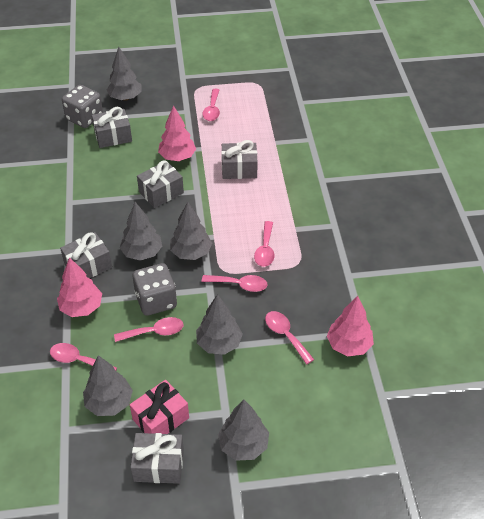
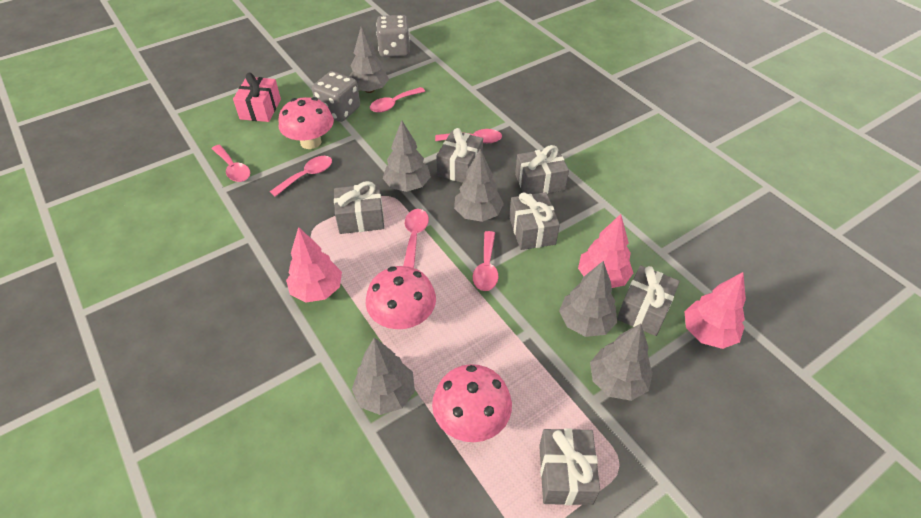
grey gift: [60,232,112,278] [92,107,132,148] [130,433,184,484] [137,160,184,208] [221,140,258,179] = 5 -> [334,181,384,234] [436,128,483,183] [509,192,560,250] [515,145,569,194] [539,428,600,505] [617,265,680,336] = 6
pink mushroom: none = 0 -> [279,97,334,149] [366,266,436,329] [432,364,512,442] = 3

